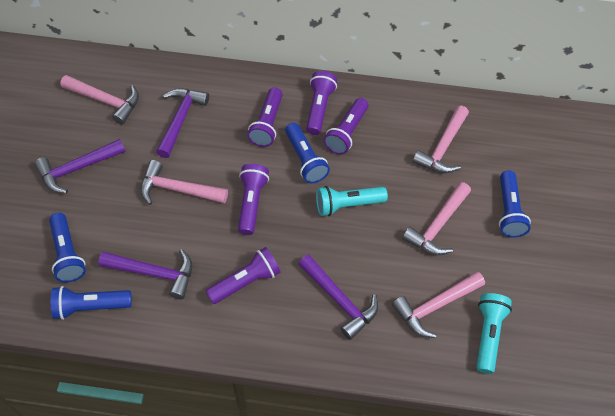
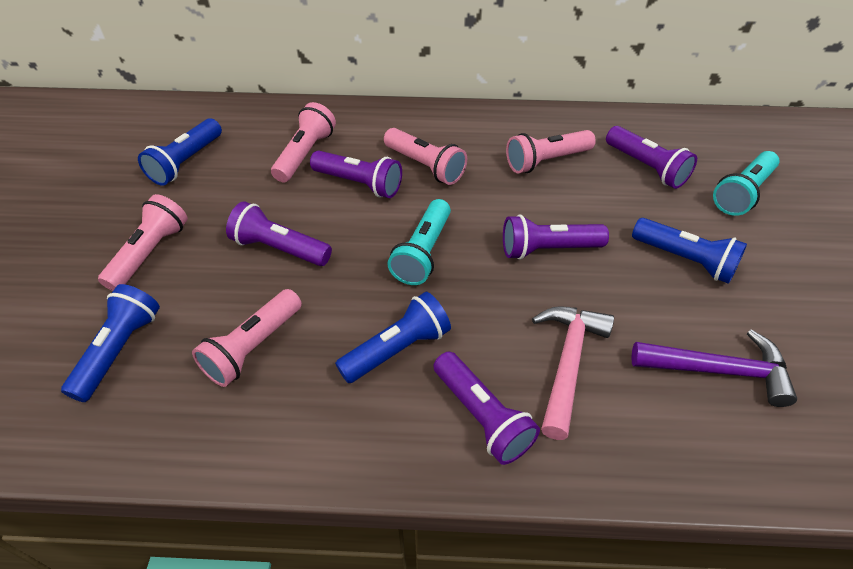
pink flashlight: none = 0 -> [98,194,188,291] [192,289,302,387] [271,102,336,182] [384,128,467,185] [506,130,596,174] = 5
pink hammer: [60,75,139,125] [140,160,228,205] [392,272,485,338] [402,182,471,255] [412,106,469,173] = 5 -> [532,306,614,440] = 1
purple hammer: [34,139,126,193] [98,249,192,299] [156,88,209,158] [298,254,378,340] = 4 -> [631,330,797,407] = 1

